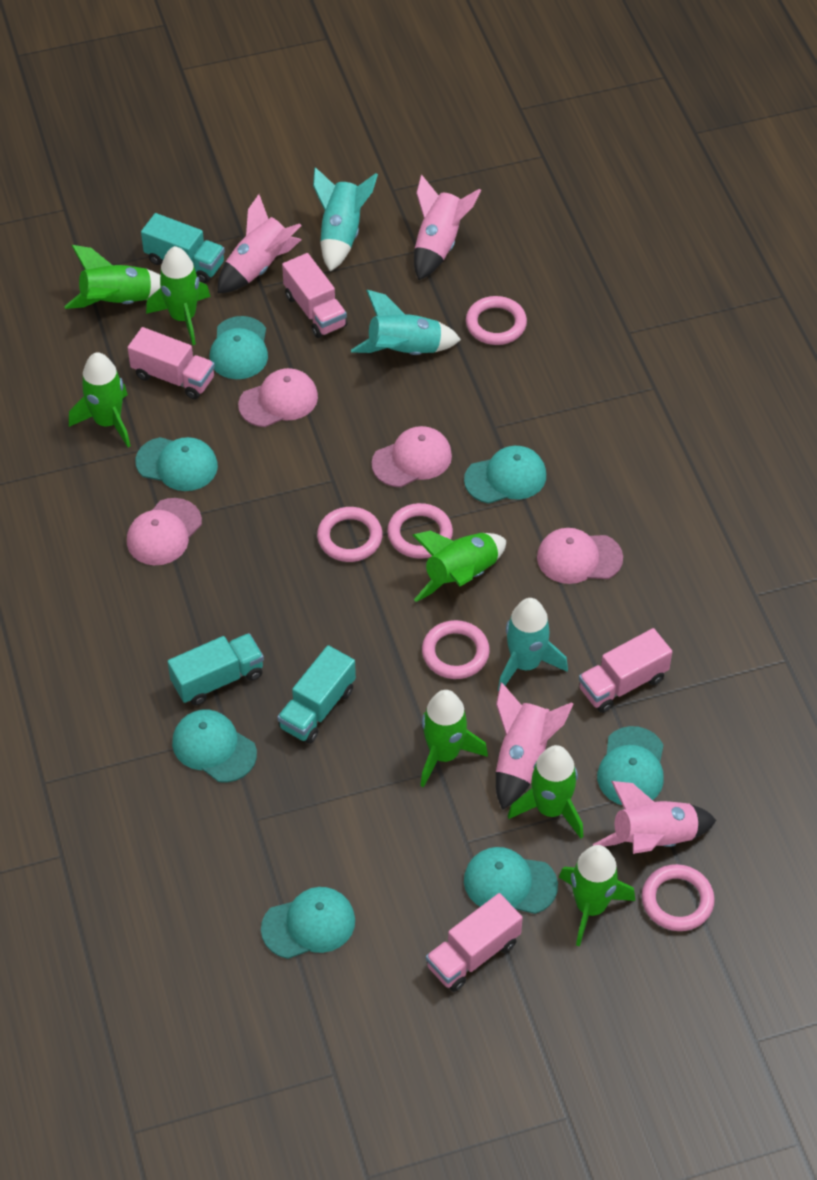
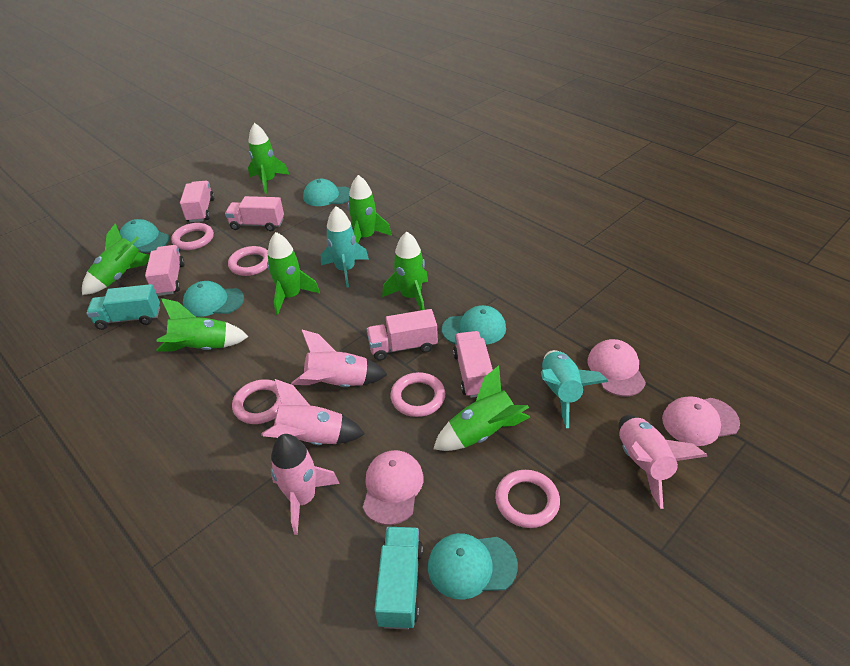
pink cap: [127,498,202,565] [238,368,318,427] [371,426,452,487] [537,528,623,584] = 4 -> [363,450,423,525] [587,339,646,397] [662,396,740,446] = 3
pink truck: [128,327,215,399] [282,253,347,338] [426,893,523,992] [579,628,672,713] = 4 -> [145,245,185,296] [180,181,215,222] [225,196,284,231] [366,309,438,361] [453,331,493,398] = 5
turquoise cap: [135,437,218,491] [172,710,257,783] [210,316,268,379] [261,887,355,959] [464,446,546,504] [464,847,558,914] [597,726,664,805] = 7 -> [119,219,169,253] [183,281,244,317] [303,179,350,206] [428,533,518,600] [442,305,506,345] = 5
turquoise rocket: [313,167,378,272] [351,290,461,355] [498,598,568,691] = 3 -> [321,206,369,288] [541,350,608,428] = 2
turquoise truck: [141,213,225,283] [167,633,264,705] [277,645,356,744] = 3 -> [86,284,160,330] [374,527,423,629] = 2

